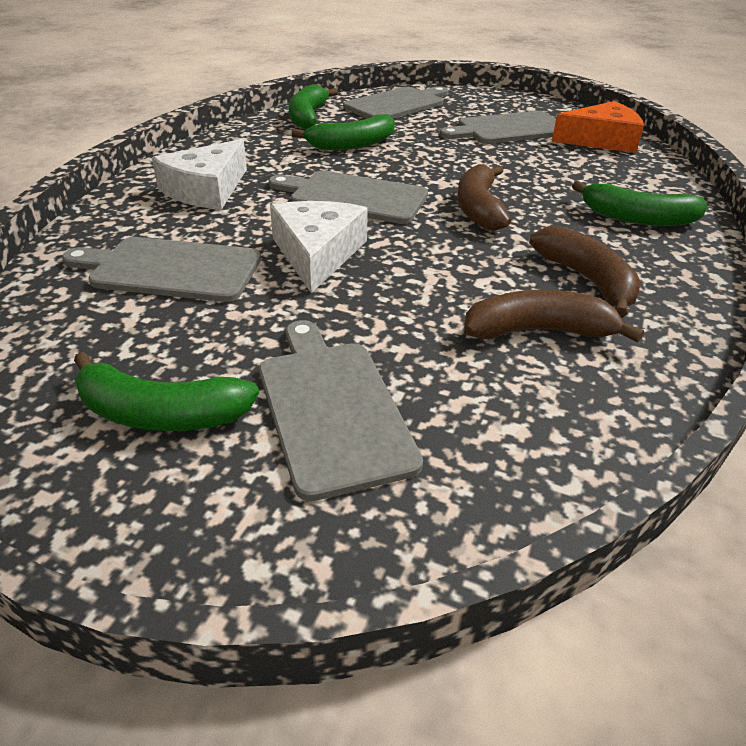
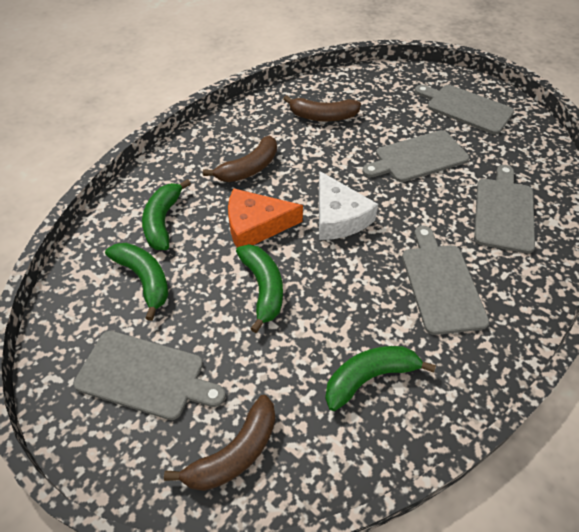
white cheese: [152,139,247,209] [270,201,368,293] = 2 -> [319,171,378,240] = 1

